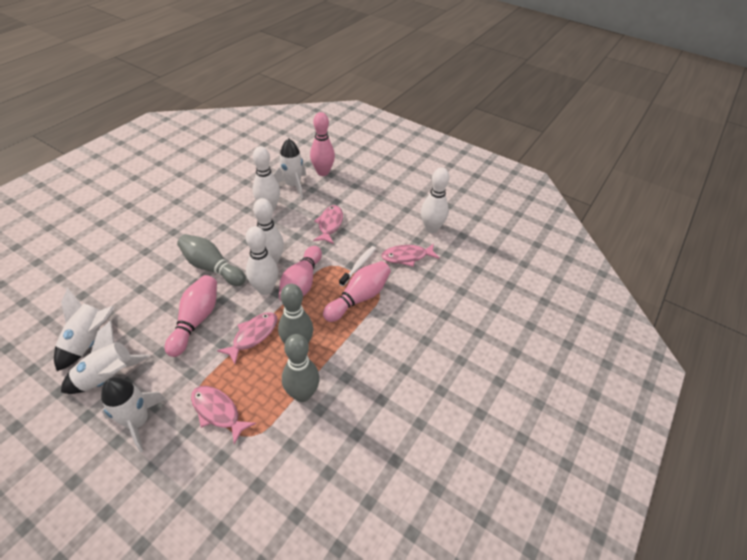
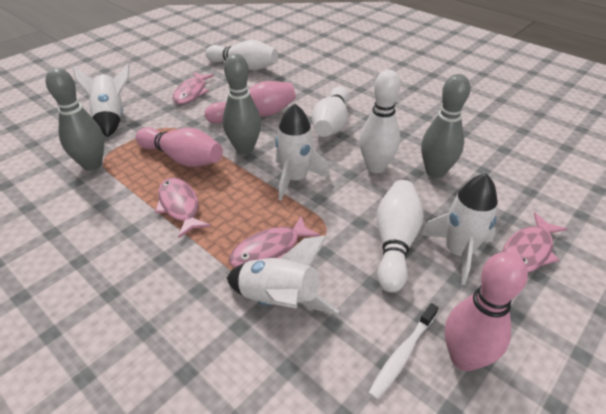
pink bowling pin: [165,275,217,357] [279,246,322,302] [310,112,335,176] [323,261,391,322] = 4 -> [136,127,223,167] [205,81,296,124] [445,252,528,371] = 3

